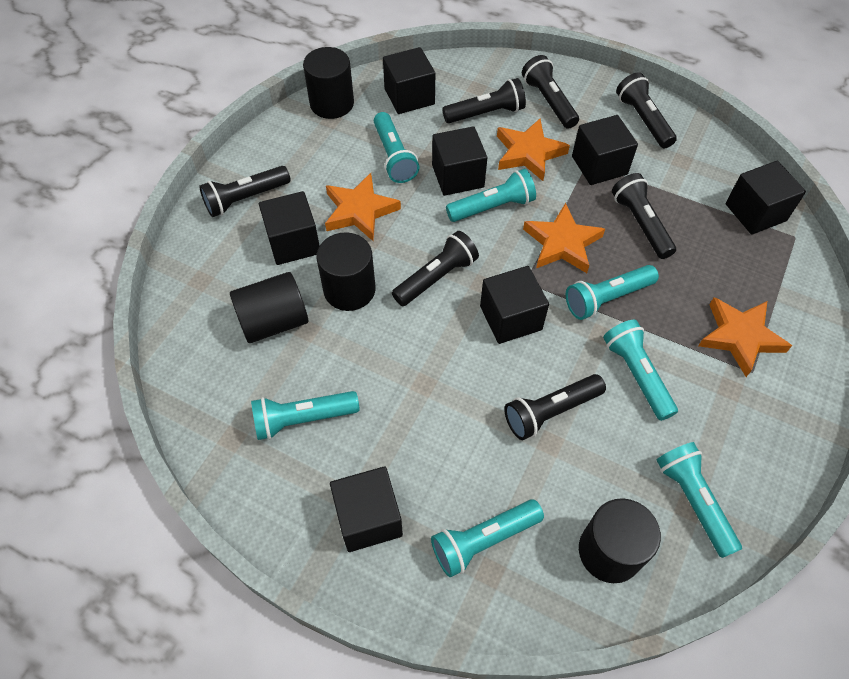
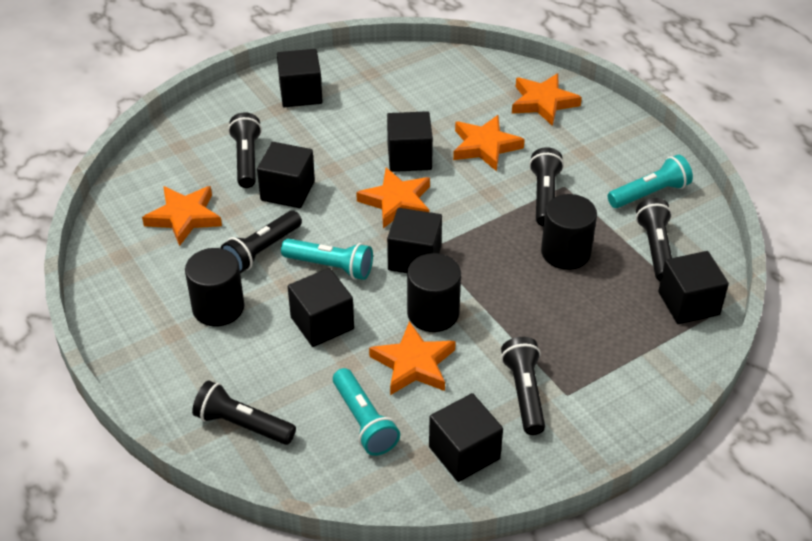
black cylinder: [230,272,308,343] [303,47,354,119] [317,232,376,311] [579,498,661,583] = 4 -> [185,248,244,327] [407,253,461,332] [541,194,597,270] = 3
black flashlight: [199,166,291,217] [392,231,479,306] [442,78,526,123] [504,374,606,440] [522,55,579,129] [612,173,676,259] [616,73,677,148] = 7 -> [192,380,296,445] [221,211,302,273] [228,112,262,188] [501,337,545,435] [529,147,564,226] [636,198,672,281] = 6
orange star: [325,173,401,241] [497,119,570,181] [523,203,605,273] [698,297,792,377] = 4 -> [142,186,222,246] [356,168,430,228] [369,321,456,395] [453,115,525,171] [512,73,582,126] = 5
turquoise flashlight: [251,391,360,440] [374,112,419,183] [431,499,544,577] [446,169,536,222] [566,265,659,320] [603,320,678,421] [656,442,742,558] = 7 -> [281,239,373,280] [333,368,400,456] [608,154,693,208] = 3

